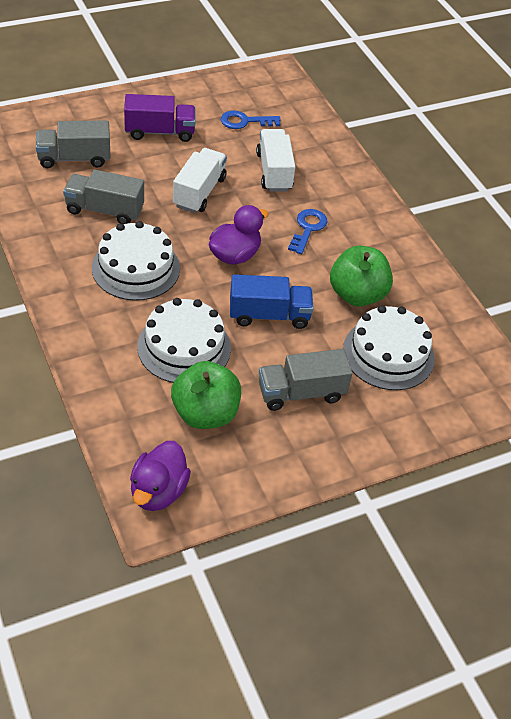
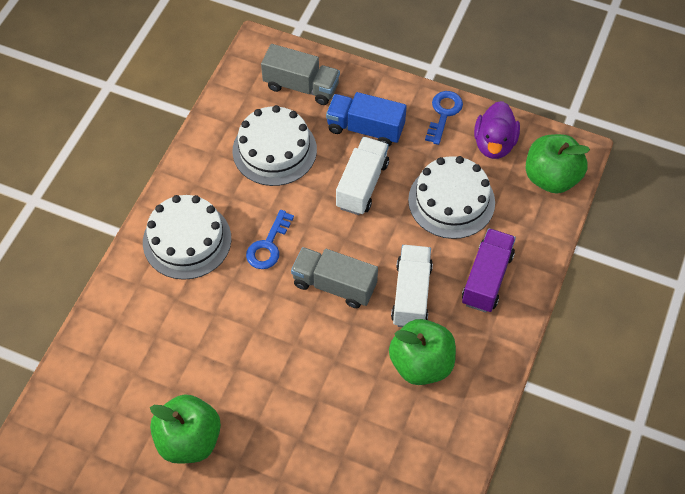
green apple: [171,361,241,429] [330,245,393,307] = 2 -> [150,394,221,464] [389,319,456,385] [526,134,590,193] = 3
grey truck: [36,121,111,168] [63,170,144,224] [259,349,353,411] = 3 -> [261,44,340,105] [291,247,378,308] = 2
purple duck: [130,441,191,511] [209,205,268,265] = 2 -> [474,101,520,159] = 1

